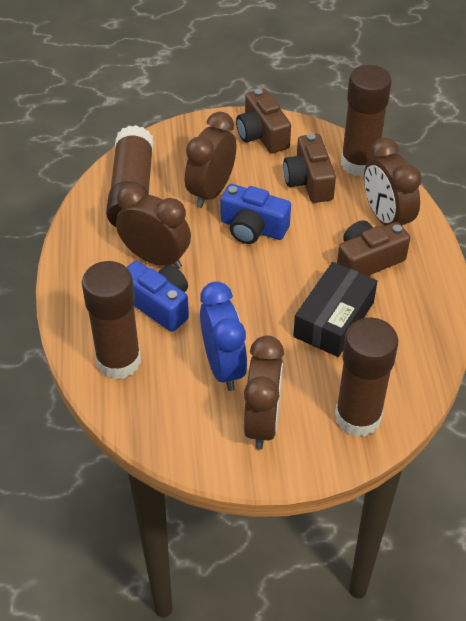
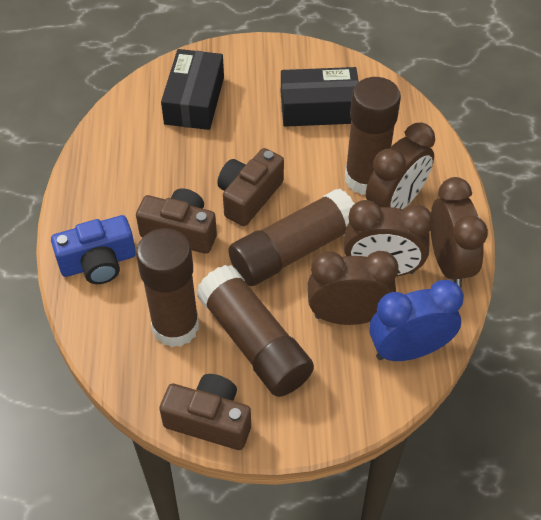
black box: [293,262,377,357] = 1 -> [161,49,224,130] [281,67,359,127] = 2
blue camera: [126,261,189,332] [220,184,291,244] = 2 -> [51,215,136,284] = 1

